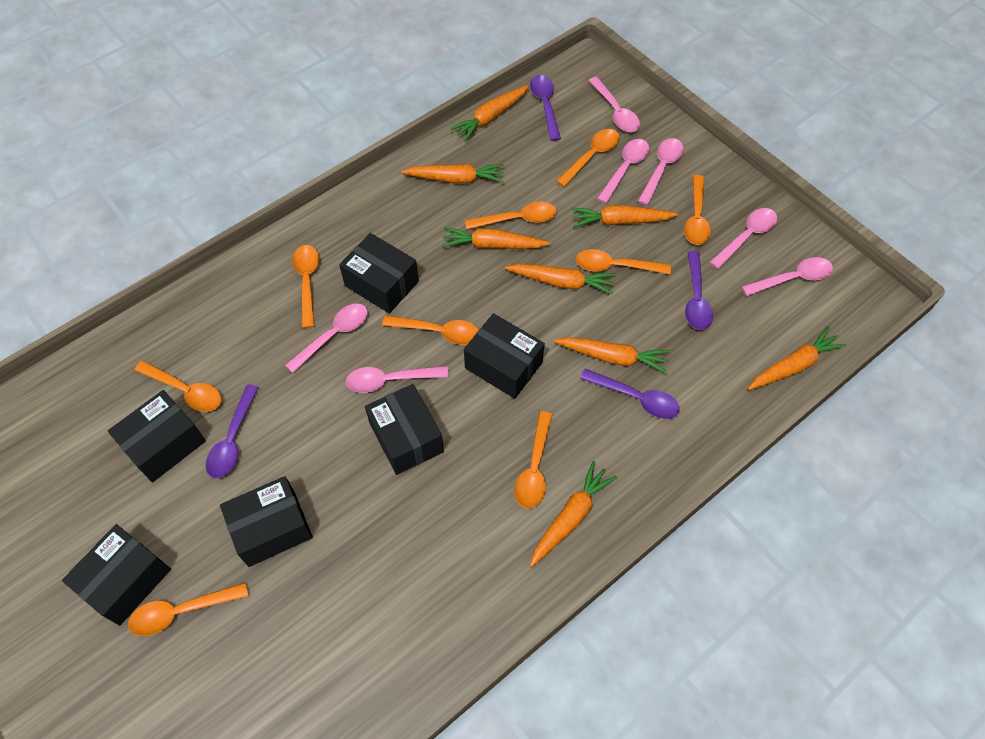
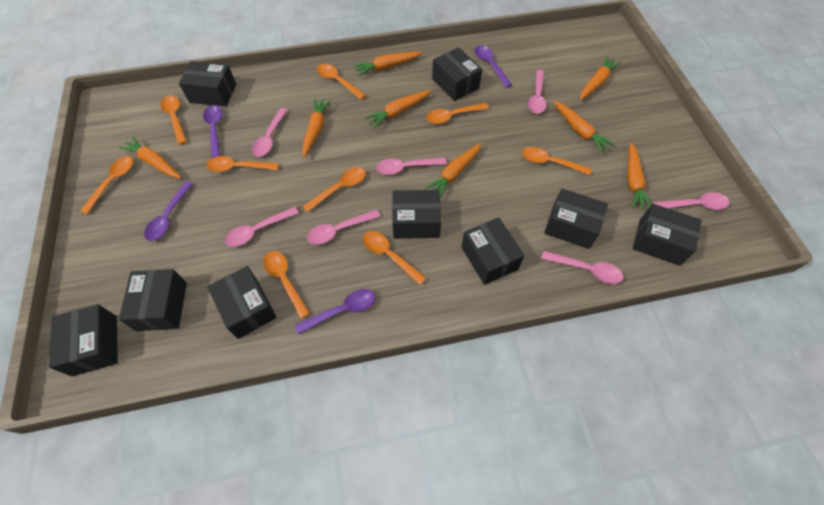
black box: [62,524,171,626] [108,390,206,482] [220,476,313,567] [339,233,419,314] [365,384,444,475] [464,313,545,399] = 6 -> [49,304,118,376] [119,269,187,331] [179,61,236,107] [207,266,277,339] [392,190,441,239] [432,47,482,101] [461,217,525,285] [544,189,608,249] [633,204,701,266] = 9

